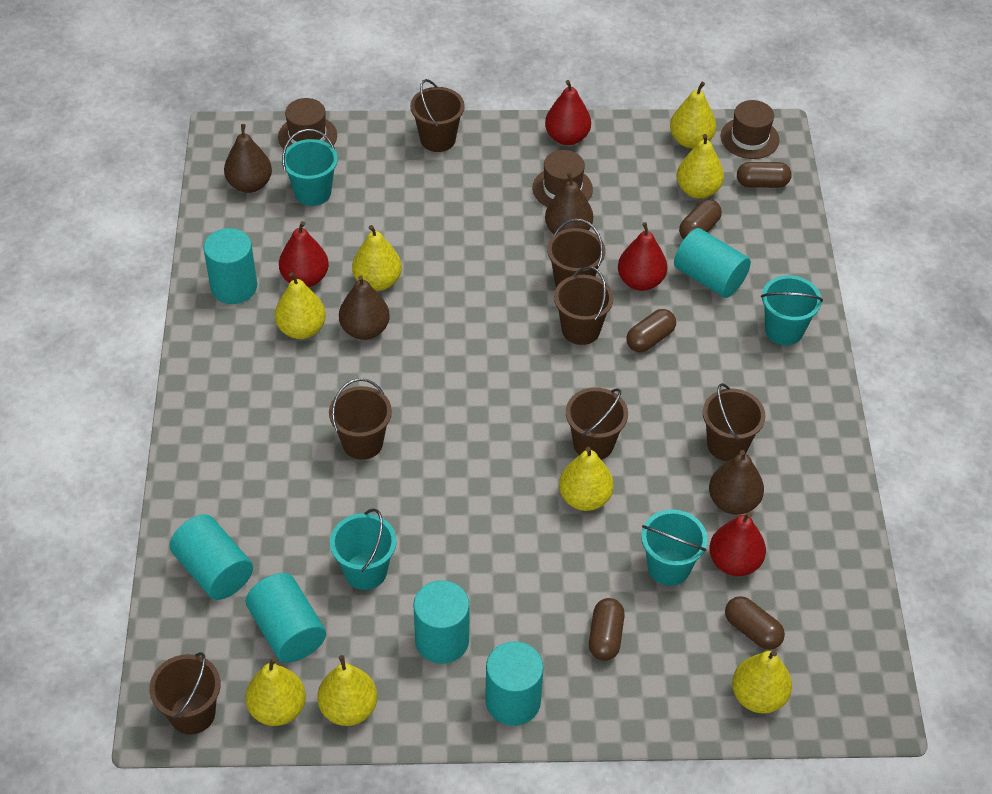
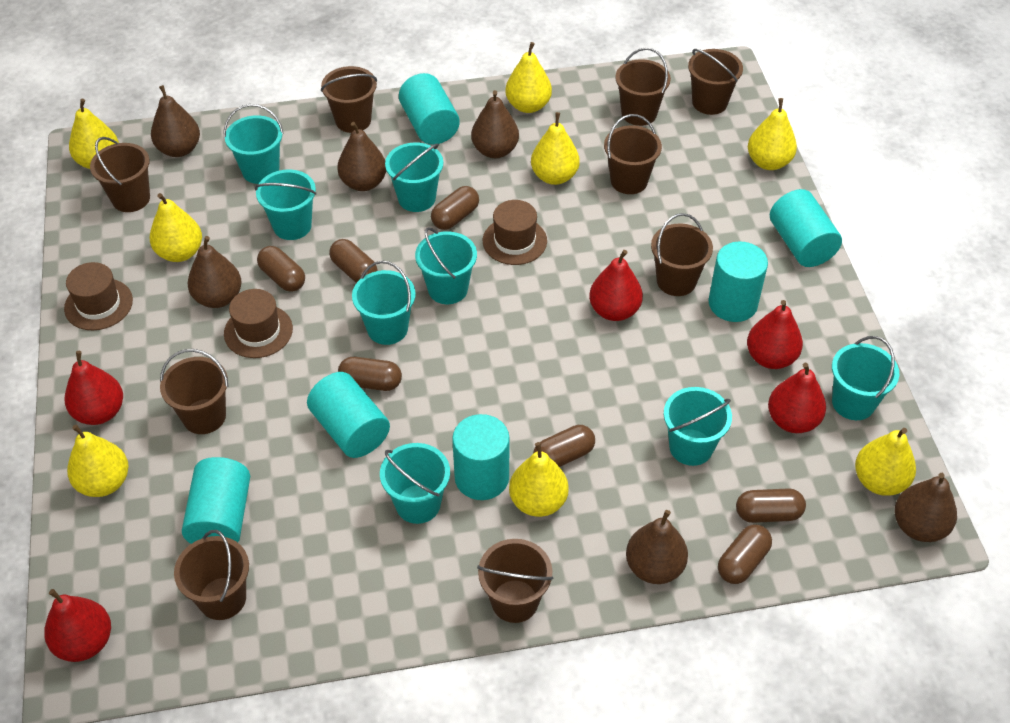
brown bucket: [149,652,221,735] [329,378,392,460] [410,79,465,152] [547,219,605,287] [554,266,614,345] [566,387,628,460] [703,383,766,462] = 7 -> [90,137,150,212] [160,349,229,434] [174,530,249,620] [321,66,377,133] [477,539,554,623] [604,114,662,194] [615,48,671,126] [651,213,713,296] [688,49,743,115] = 9
brown capsule: [589,598,625,661] [627,309,676,352] [679,199,722,239] [725,596,785,650] [737,162,792,188] = 5 -> [257,246,305,292] [329,239,378,283] [338,357,402,391] [431,186,479,230] [533,425,595,467] [718,524,772,584] [736,488,806,523] = 7
brown pear: [224,124,272,193] [339,275,390,340] [545,172,593,234] [709,450,764,515] = 4 -> [151,85,200,157] [188,236,242,308] [337,122,386,191] [471,90,519,158] [626,510,688,584] [894,473,957,542] = 6
red pear: [279,221,329,287] [545,80,591,145] [618,222,667,291] [709,512,766,576] = 4 -> [44,589,111,662] [65,351,123,425] [589,250,643,321] [747,300,803,369] [768,363,826,433] = 5
turquoise bucket: [282,129,338,206] [330,508,396,590] [641,509,708,586] [761,275,823,345] = 4 -> [224,104,284,184] [255,170,316,240] [352,261,416,345] [380,443,450,524] [385,142,443,212] [415,227,477,304] [664,387,732,466] [832,336,899,420] = 8

